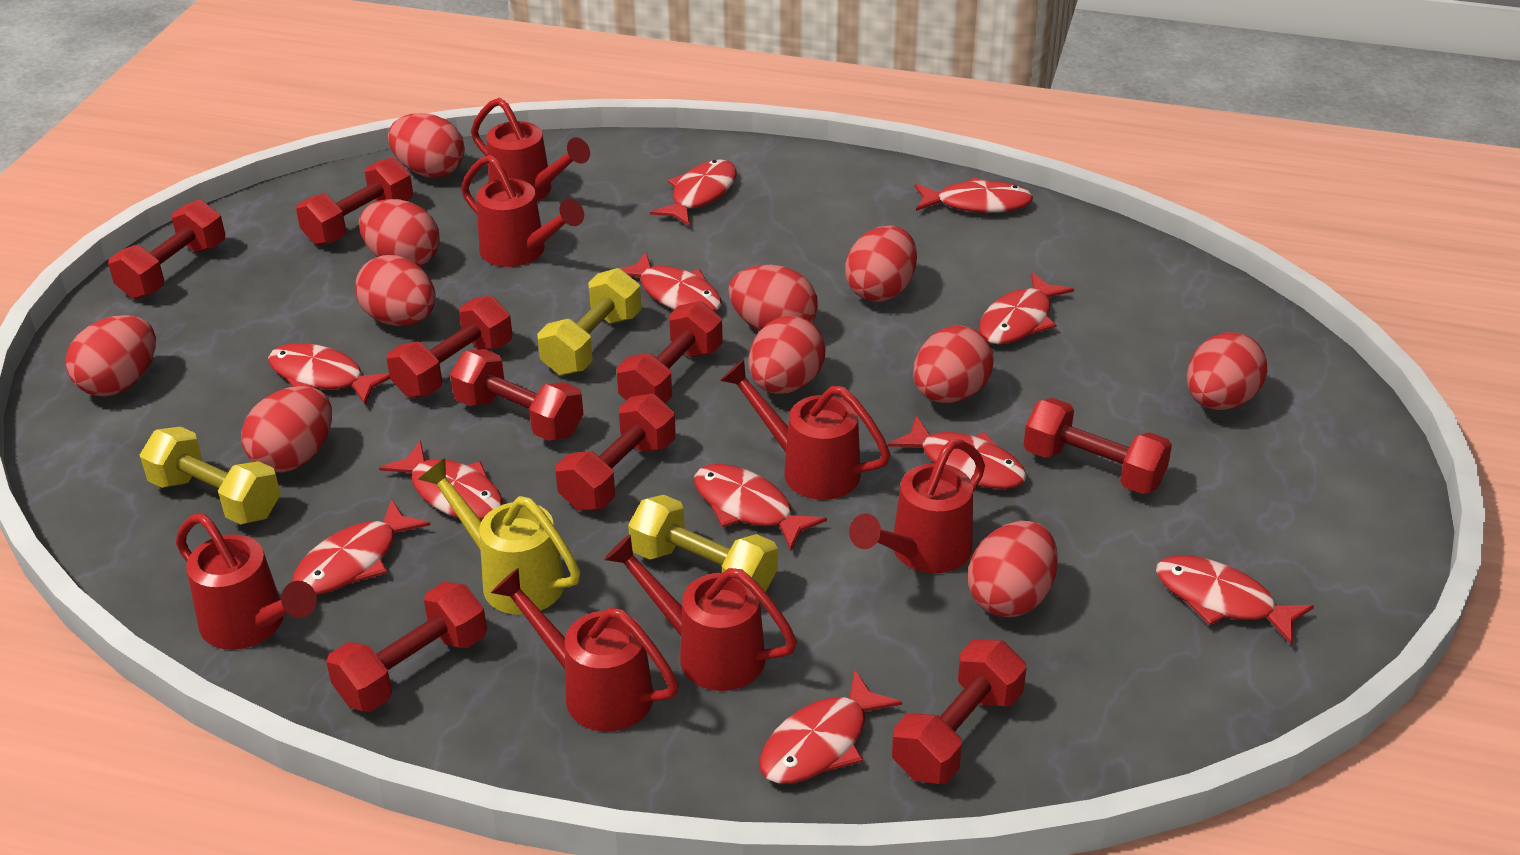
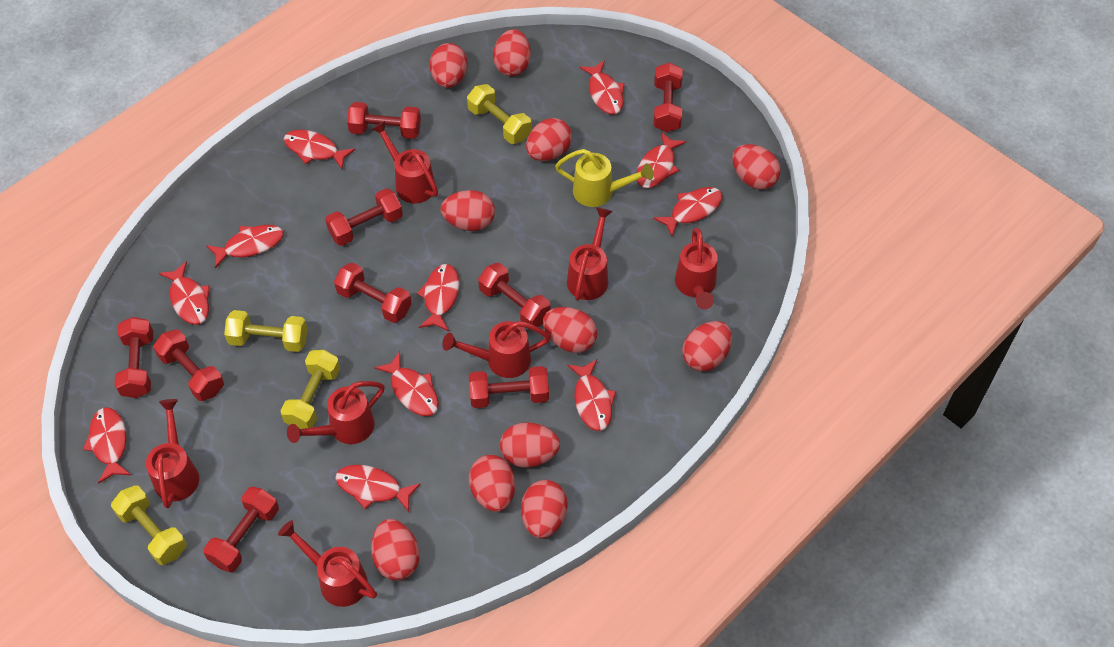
yellow dumbbell: [140,426,281,524] [537,268,641,375] [628,495,778,592] = 3 -> [111,485,187,565] [224,310,307,352] [281,350,340,429] [467,84,532,144] = 4

